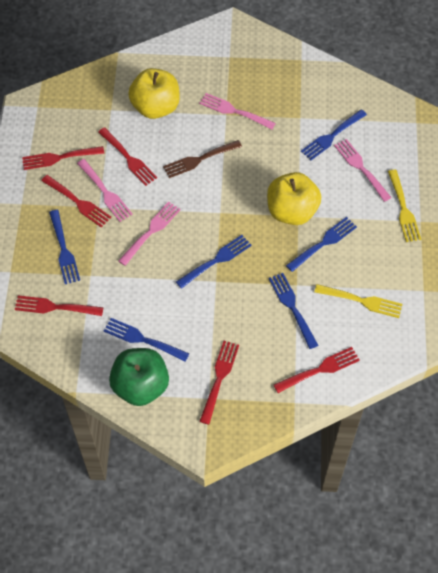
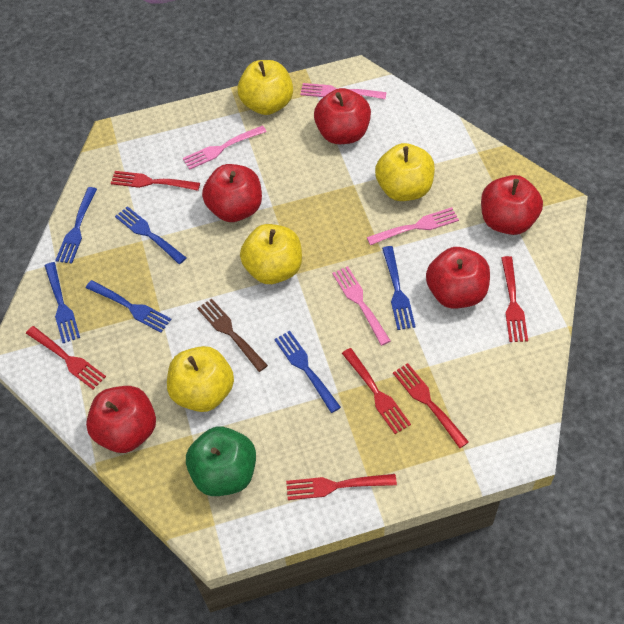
red apple: none = 0 -> [86,386,156,453] [202,164,262,222] [314,88,371,144] [426,247,490,309] [481,175,543,235] = 5
yellow apple: [128,68,180,119] [267,172,321,225] = 2 -> [167,346,234,412] [237,60,293,115] [240,224,302,284] [375,143,435,201] = 4
yellow fork: [314,284,402,318] [388,170,421,242] = 2 -> none = 0

